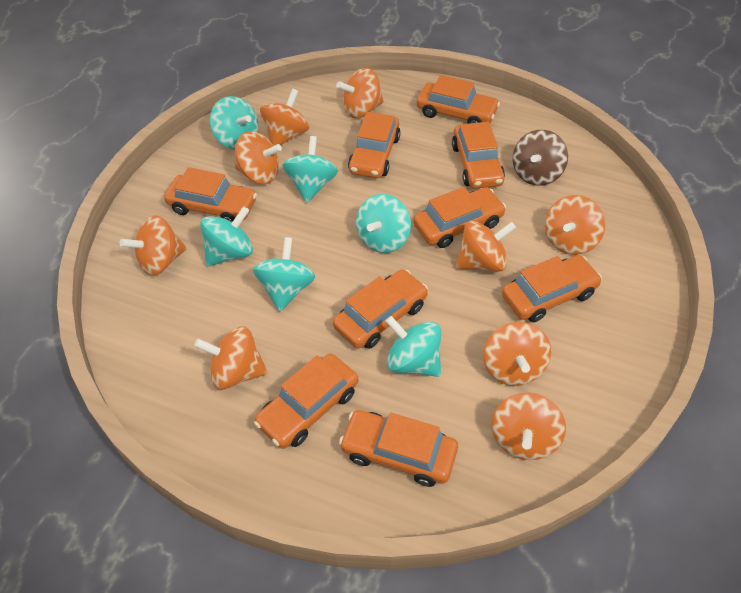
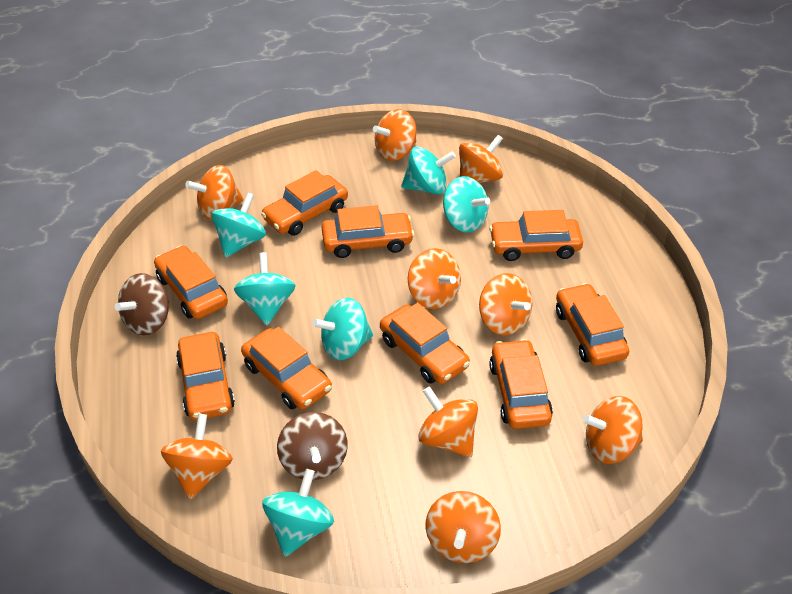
brown spinning top: [513,130,568,186] = 1 -> [115,273,169,336] [277,412,348,480] = 2

